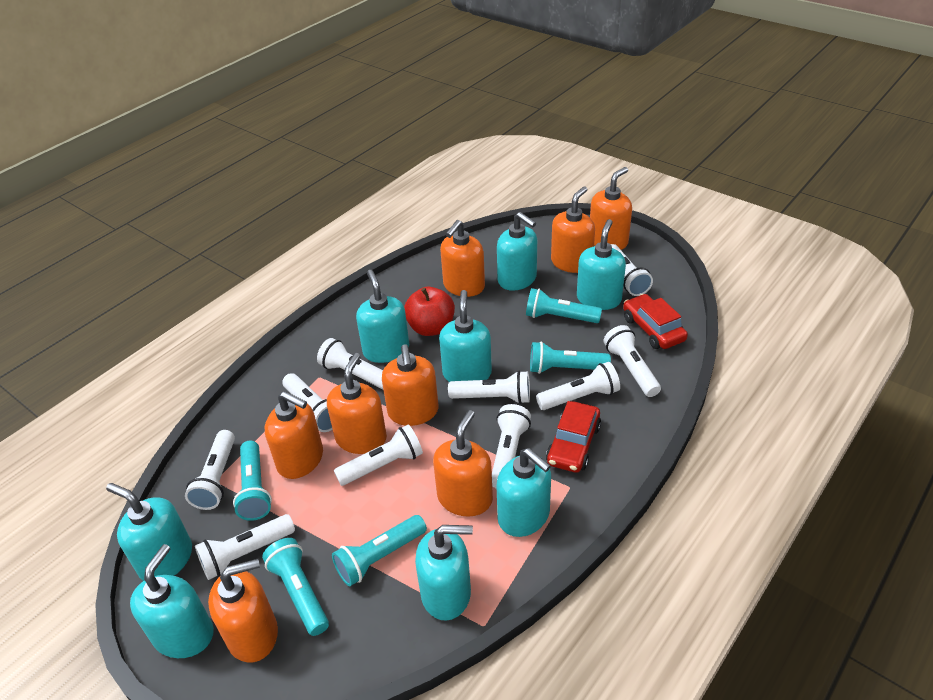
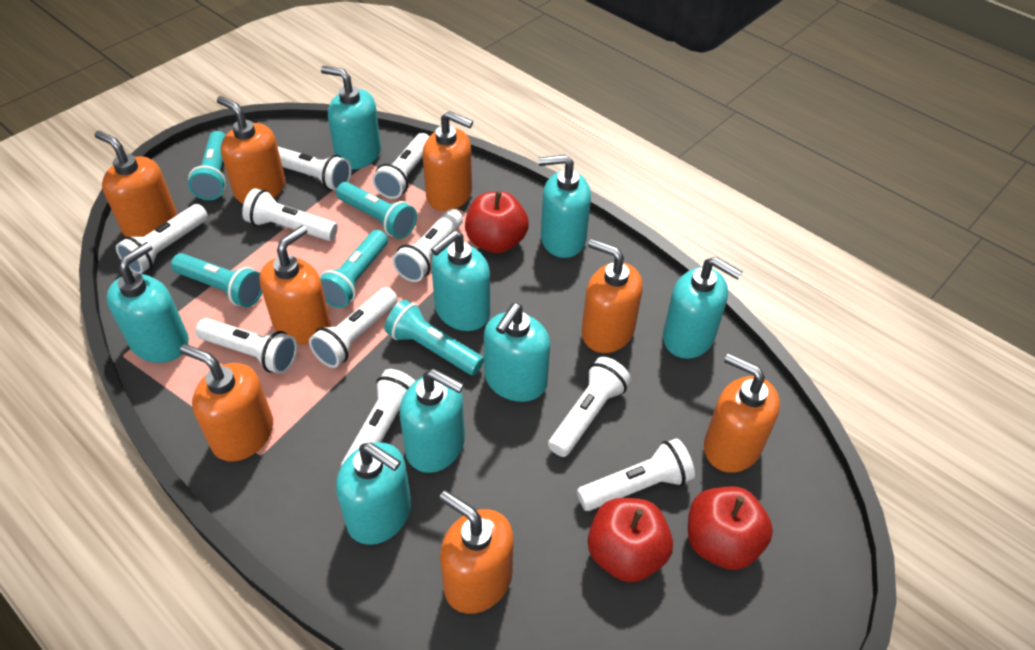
red apple: [404,287,455,336] = 1 -> [465,191,529,253] [588,498,673,582] [688,486,773,570] = 3
red car: [546,401,601,473] [623,294,688,349] = 2 -> none = 0

